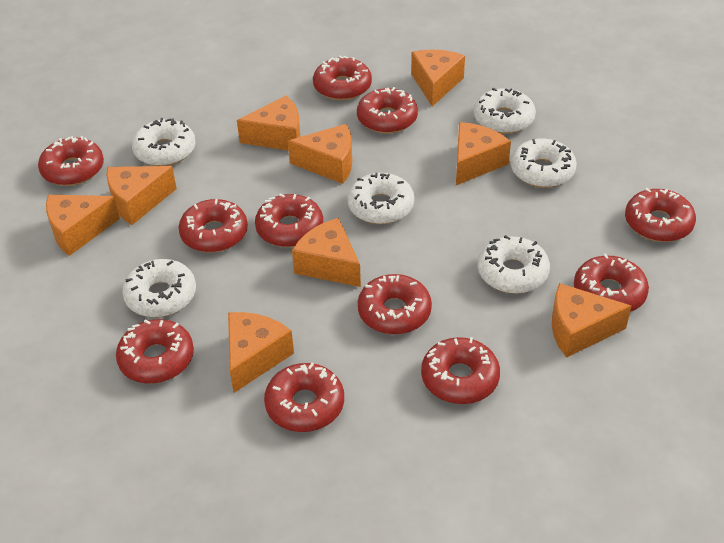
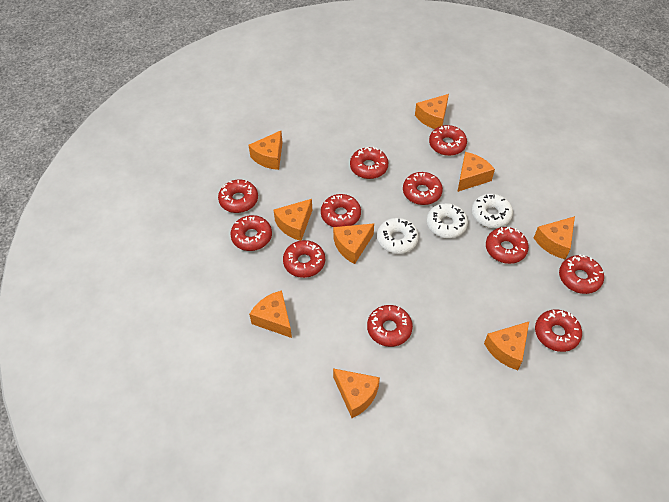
white donut: [122,259,196,317] [132,118,195,166] [347,173,415,224] [474,88,536,134] [478,235,550,294] [511,139,577,188] = 6 -> [377,218,419,254] [427,203,468,238] [472,194,513,228] = 3

